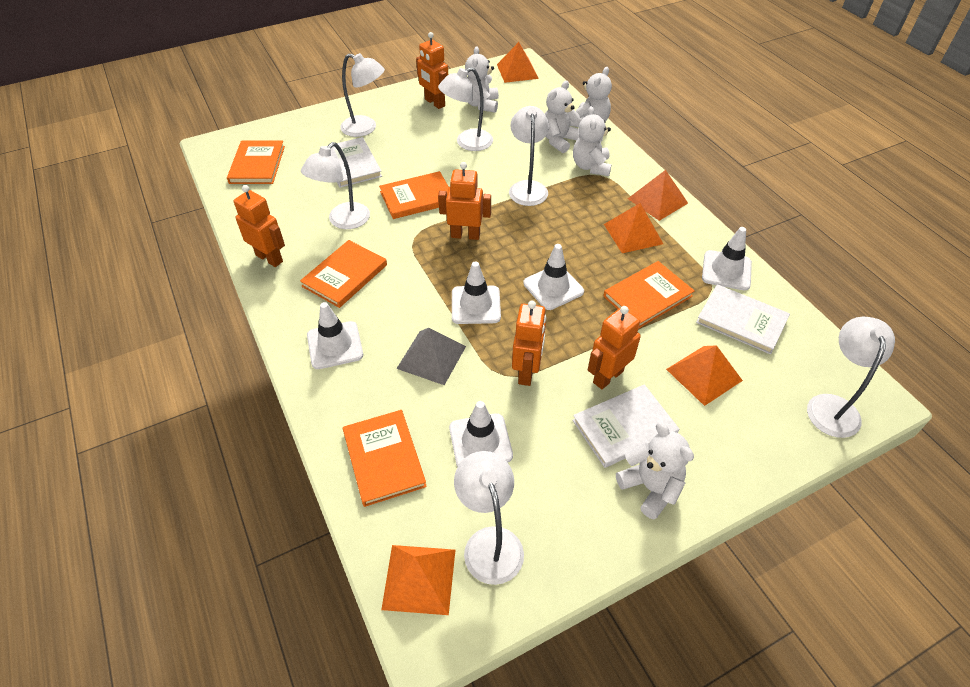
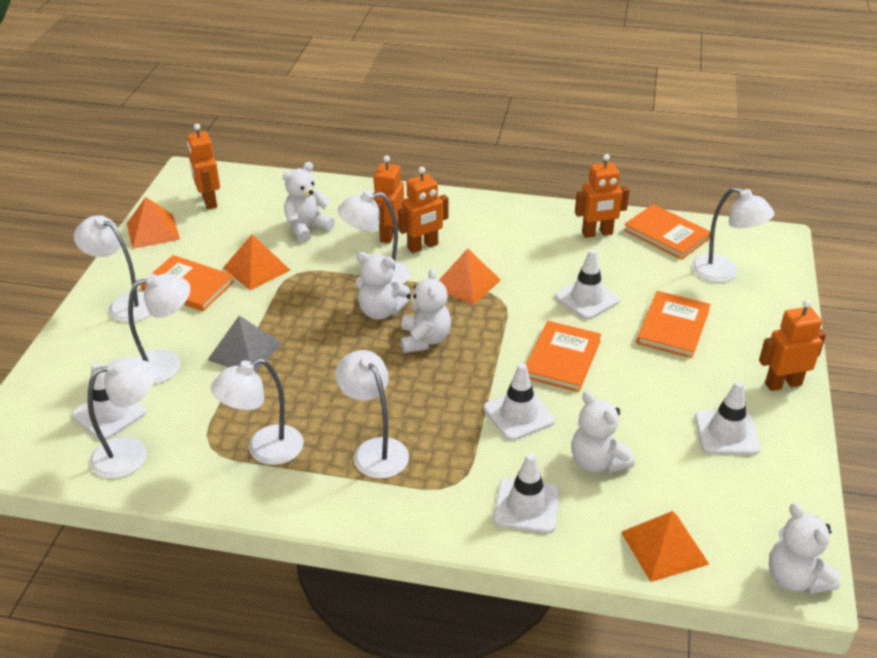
orange book: [227,141,285,184] [300,240,387,308] [343,410,427,507] [379,171,449,219] [603,261,695,328] = 5 -> [140,255,234,311] [526,321,602,392] [623,204,711,260] [636,291,711,358] = 4
orange pyramid: [381,545,455,615] [497,42,539,83] [604,203,663,253] [628,170,688,221] [666,345,743,406] = 5 -> [127,197,180,249] [223,234,290,290] [439,248,501,305] [621,511,709,582] = 4
white book: [326,137,382,188] [572,384,679,468] [696,284,790,354] = 3 -> none = 0
white lamp: [301,142,370,229] [340,53,385,137] [438,67,493,151] [454,451,524,585] [509,106,549,206] [807,317,895,438] = 6 -> [74,215,150,323] [88,357,155,479] [128,273,190,384] [210,358,304,465] [335,350,409,479] [338,190,410,284] [692,187,775,282] = 7

